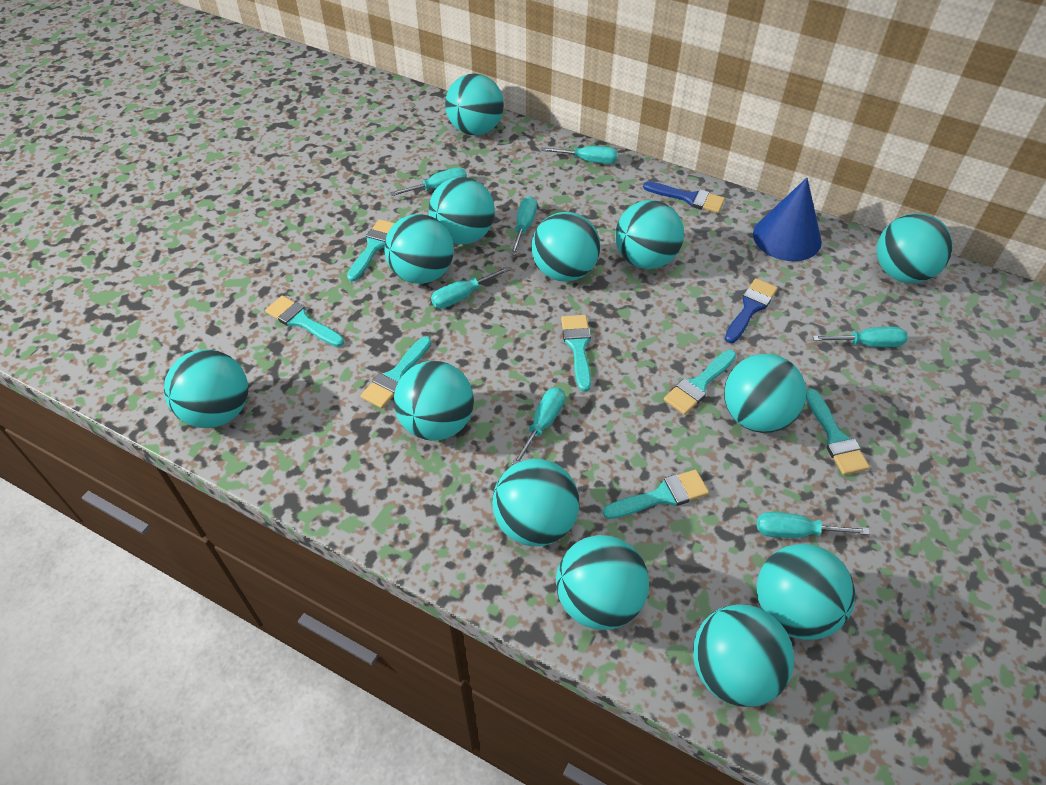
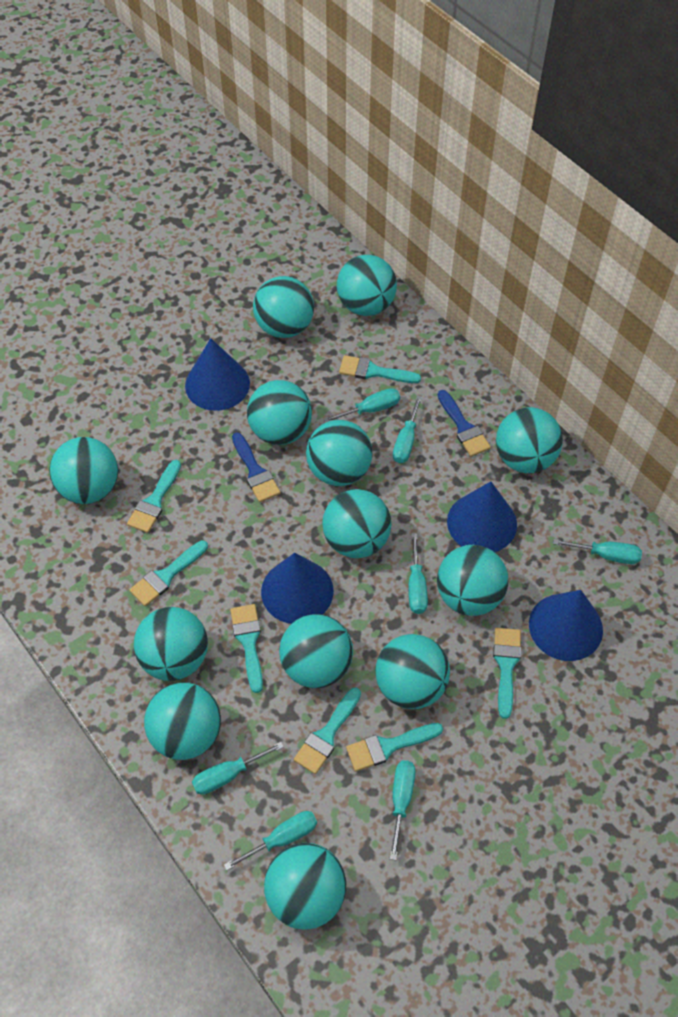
blue cone: [753,178,822,261] = 1 -> [185,338,250,411] [261,553,334,624] [447,482,517,552] [529,590,603,661] = 4

